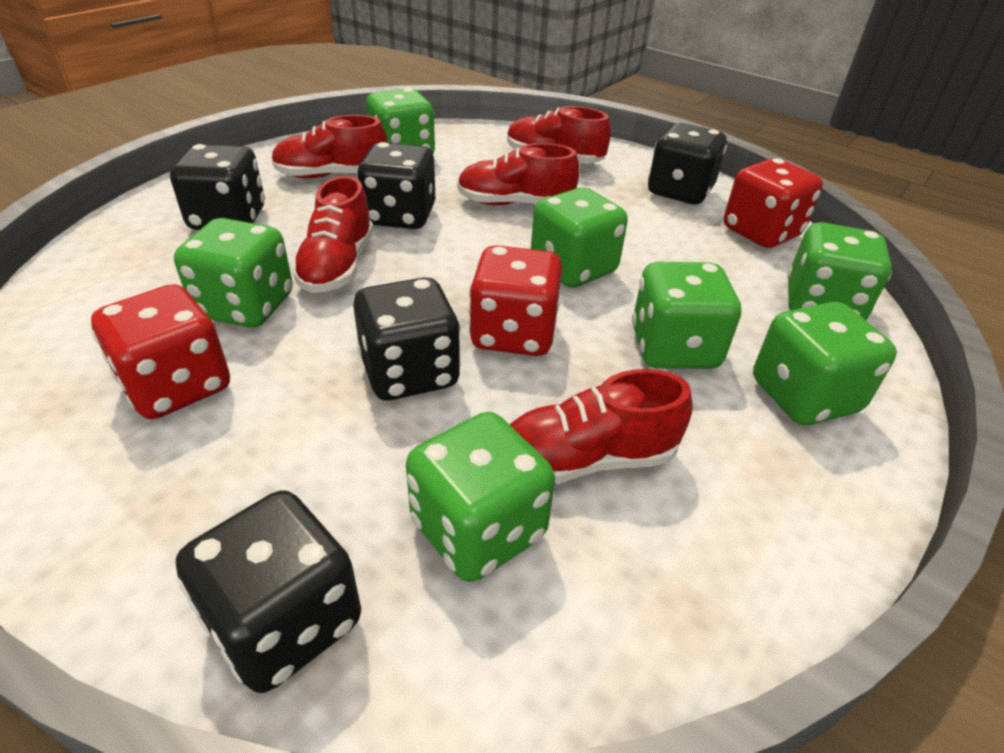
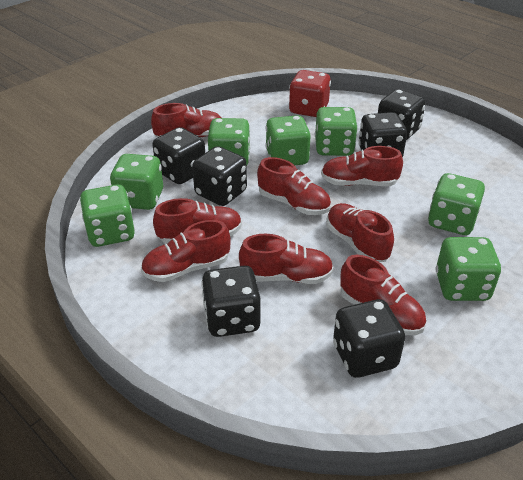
black dice: [170,144,265,230] [176,490,361,693] [353,277,461,400] [357,142,435,229] [648,123,727,204] = 5 -> [153,127,205,184] [192,146,247,206] [201,266,261,337] [333,299,405,378] [358,112,407,158] [378,89,426,140] = 6
red dice: [91,284,230,419] [469,245,562,356] [724,158,823,248] = 3 -> [289,70,331,117] = 1
red shoe: [271,115,388,178] [292,176,373,293] [457,143,580,205] [507,106,611,164] [509,369,693,484] = 5 -> [141,220,231,282] [151,103,222,138] [153,198,242,244] [239,234,334,284] [257,157,331,215] [321,146,403,186] [326,203,394,262] [340,255,426,335] = 8

